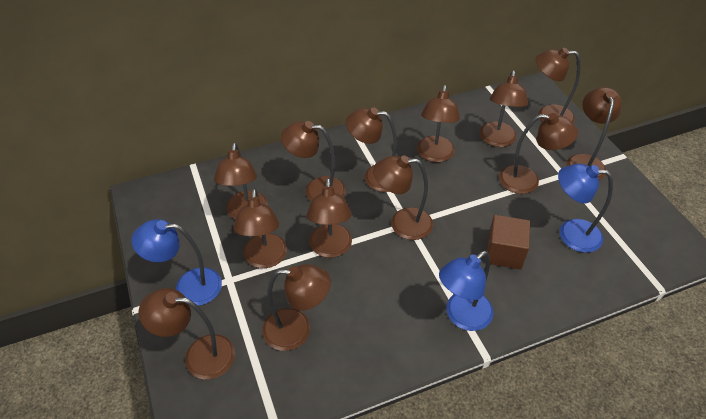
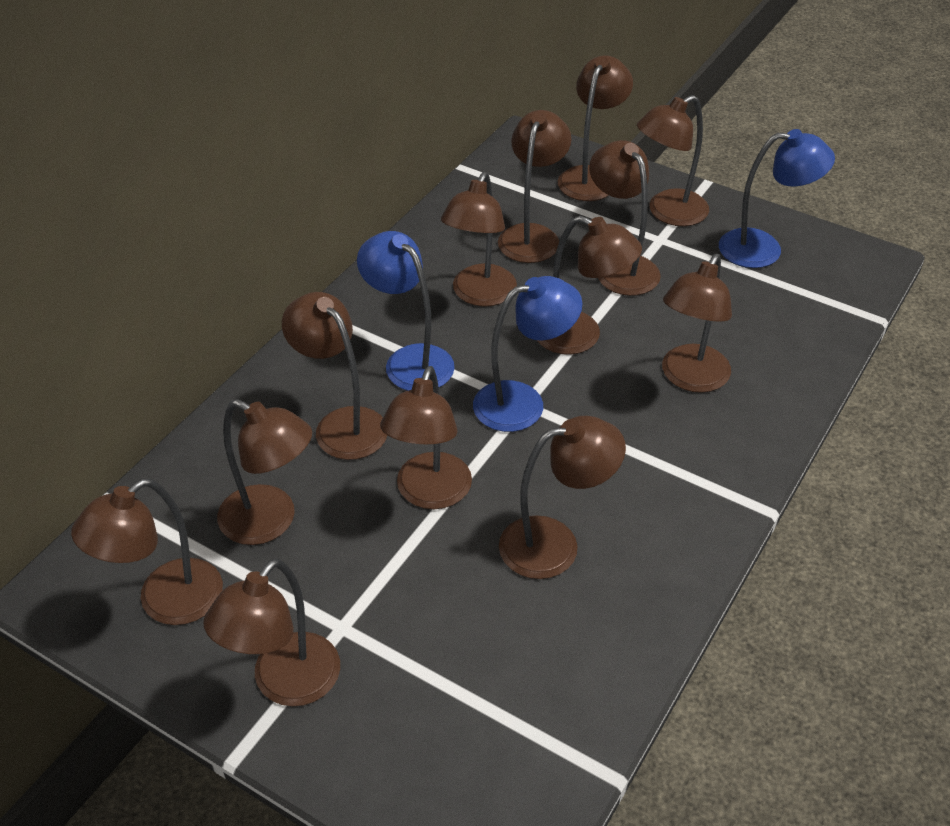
brown cube: [486,215,530,269] = 1 -> none = 0

